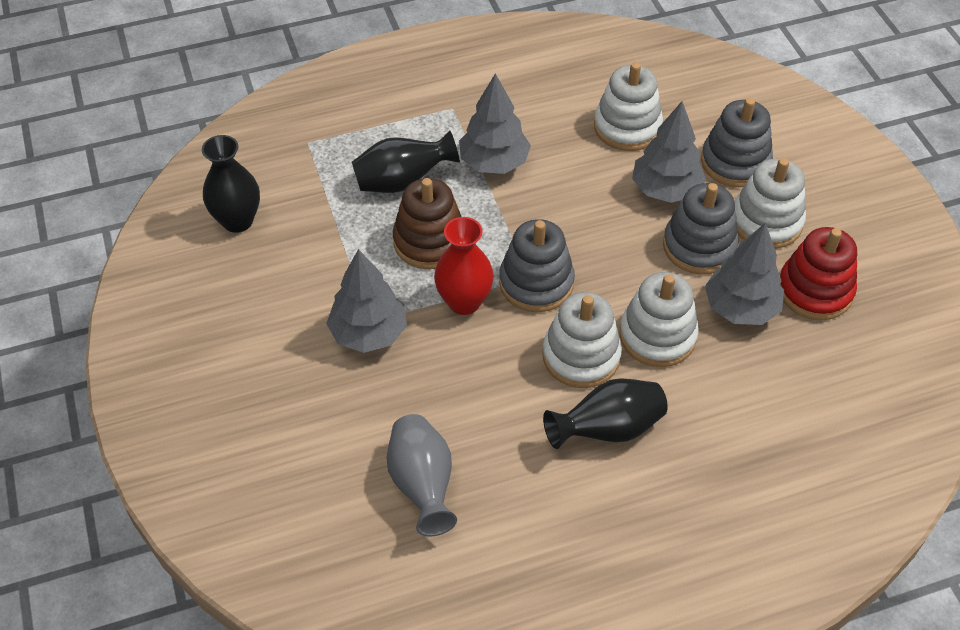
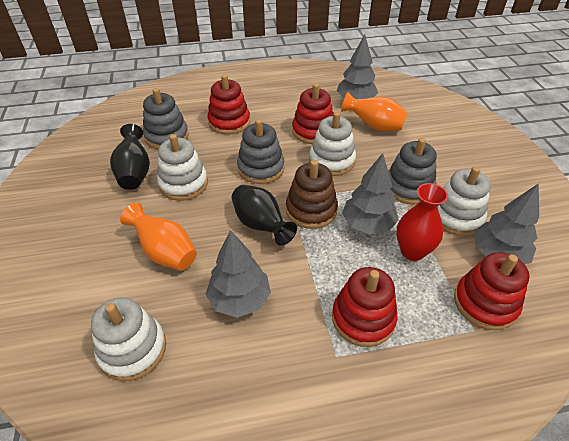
black vase: [202,135,260,233] [352,130,460,193] [543,378,668,449] = 3 -> [110,124,150,190] [232,185,297,246] = 2
grey vase: [386,414,457,537] = 1 -> none = 0
orange vase: none = 0 -> [120,203,197,271] [341,92,408,131] = 2
red stacking toy: [780,227,857,320] = 1 -> [207,75,250,135] [292,83,333,144] [332,267,397,347] [454,252,529,330] = 4

